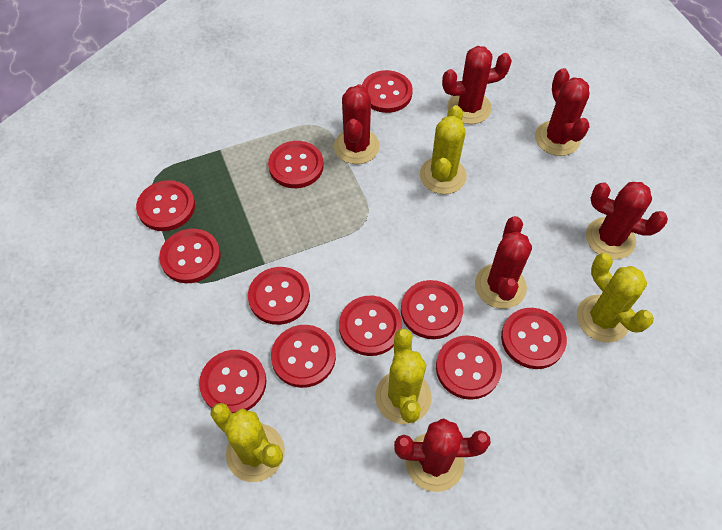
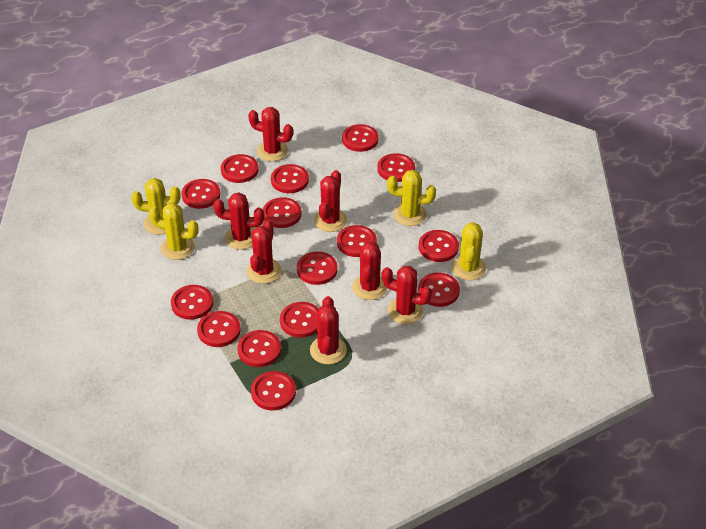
red button: [136,180,195,231] [159,229,221,283] [199,350,266,413] [248,267,310,325] [268,141,324,188] [271,325,336,388] [339,296,402,356] [362,70,413,113] [401,280,463,339] [436,335,502,400] [501,308,567,369] = 11 -> [171,285,213,320] [181,179,220,209] [197,311,241,347] [221,154,259,183] [238,330,281,367] [251,371,296,410] [263,197,302,228] [271,164,309,193] [280,302,319,338] [297,252,338,285] [337,225,377,257] [342,124,379,152] [377,153,415,182] [418,272,460,307] [419,230,459,262] = 15
red cactus: [334,84,380,164] [394,418,491,492] [442,46,512,124] [475,216,532,309] [535,68,590,156] [586,182,668,259] = 6 -> [213,193,264,250] [247,220,282,284] [248,107,293,161] [310,296,347,364] [314,170,347,232] [352,241,387,300] [382,266,432,324] = 7

